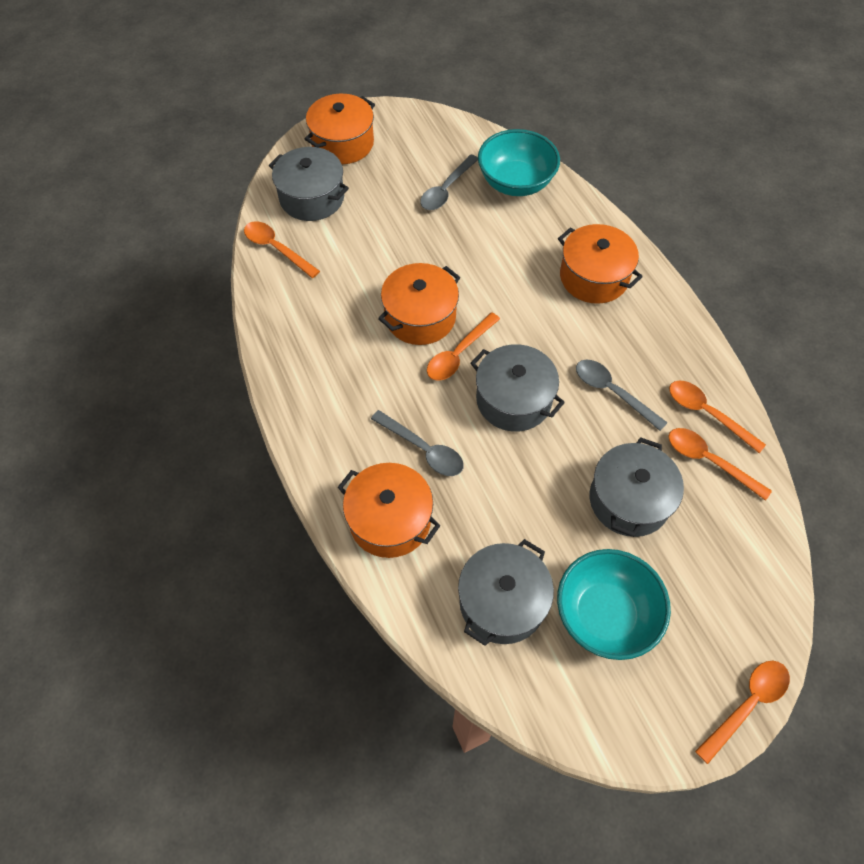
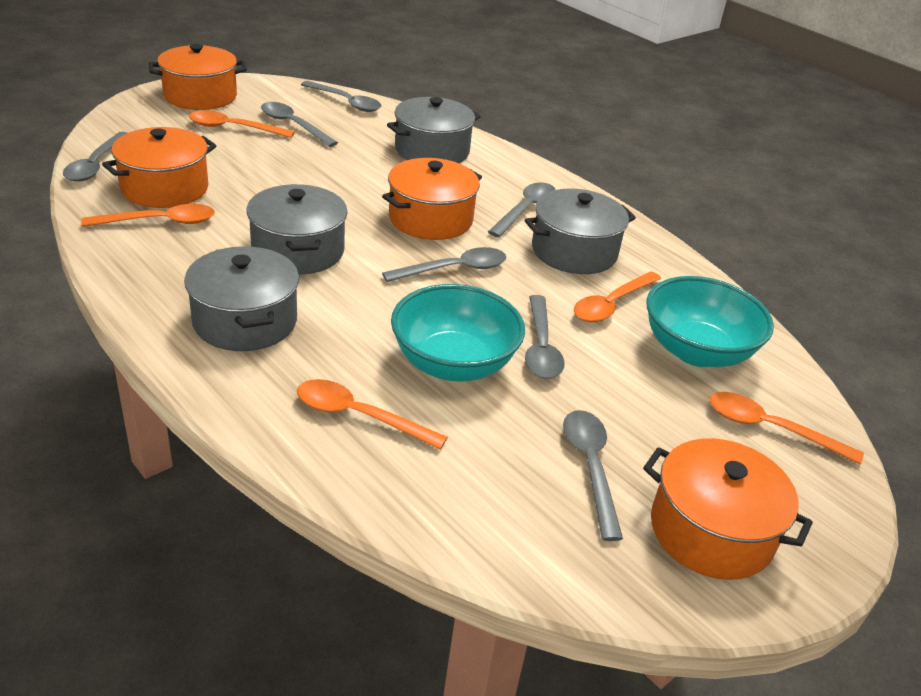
grey spoon: [371,410,464,476] [420,155,478,210] [576,359,668,431] = 3 -> [63,132,127,182] [261,102,338,147] [301,81,381,112] [382,247,506,282] [488,182,555,237] [525,295,565,379] [563,410,623,541] = 7

